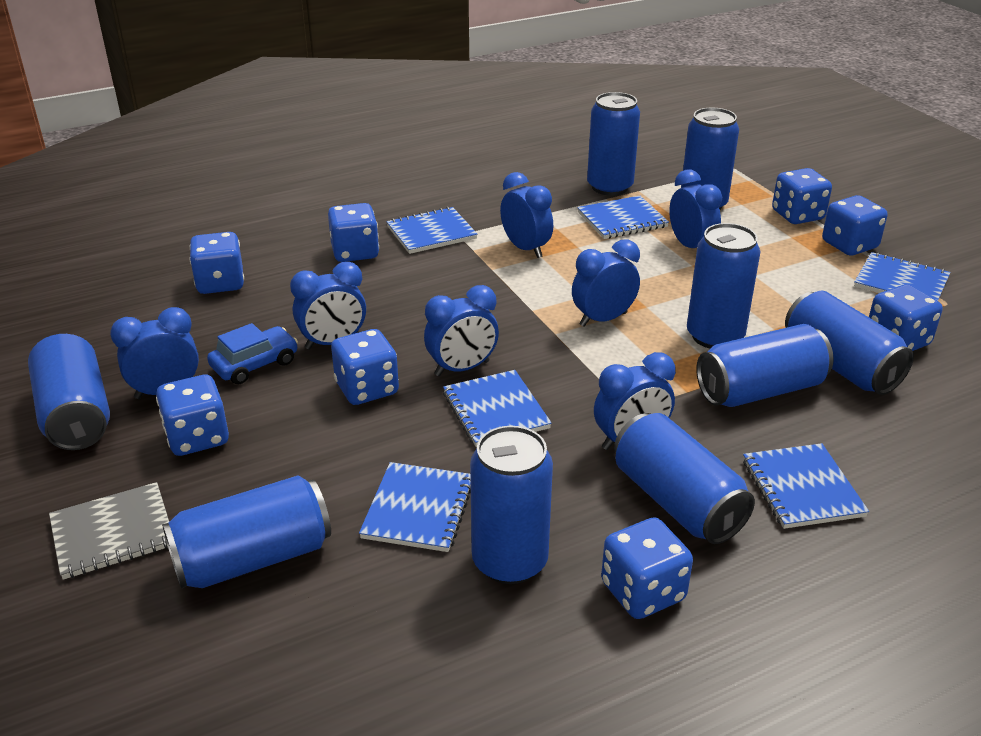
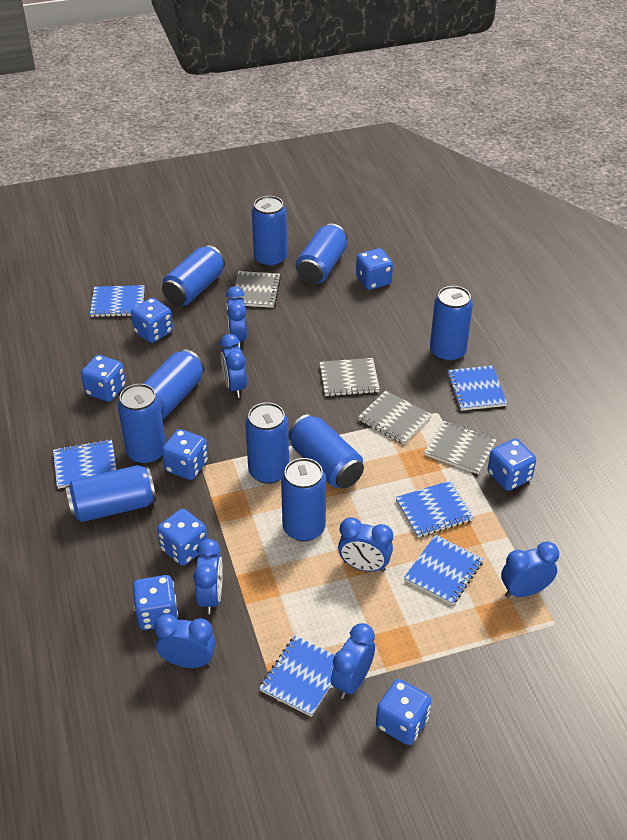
blue can: [28,334,110,450] [162,475,331,589] [470,426,553,584] [587,92,640,196] [614,413,755,544] [681,108,739,210] [687,223,760,349] [696,324,834,407] [785,291,914,395] = 9 -> [65,465,156,522] [117,384,166,464] [143,349,205,419] [162,245,225,305] [245,402,289,484] [252,196,287,267] [281,458,326,541] [288,414,364,489] [296,223,347,284] [430,286,473,362] = 10
blue car: [207,323,298,384] = 1 -> none = 0
grey notebook: [49,482,169,580] = 1 -> [232,271,281,308] [319,358,380,396] [358,391,432,445] [424,421,497,474] = 4

